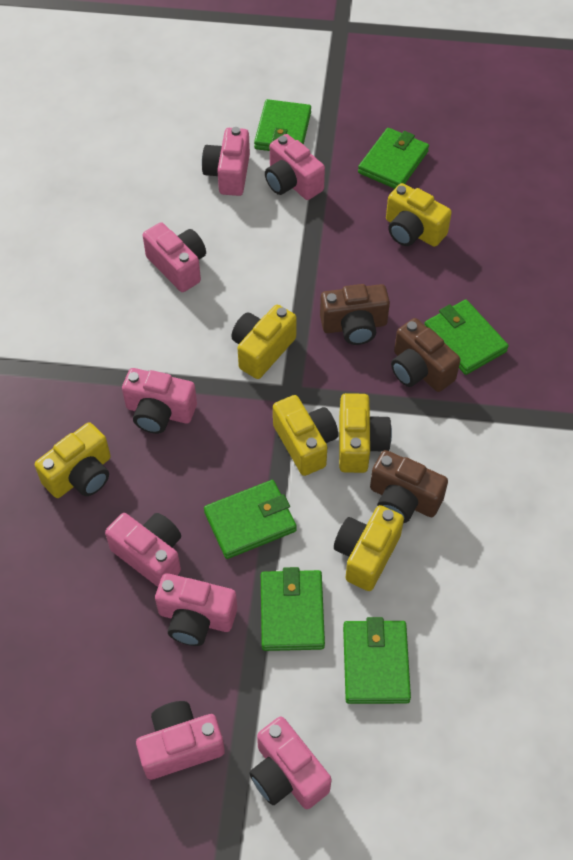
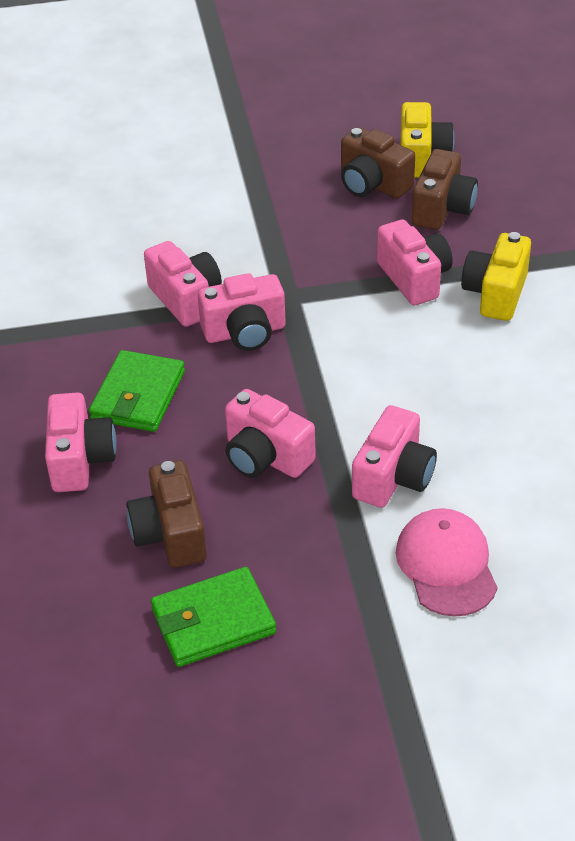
green wallet: [204,480,297,559] [254,99,311,151] [261,567,325,651] [343,617,411,704] [358,128,429,189] [425,300,509,375] = 6 -> [89,350,185,432] [151,567,276,667] = 2
pink camera: [105,513,181,587] [122,368,197,434] [136,701,225,780] [143,222,206,292] [155,573,237,646] [202,127,250,196] [249,717,332,809] [265,134,325,200] = 8 -> [45,392,117,492] [144,241,222,327] [198,273,286,351] [225,389,316,478] [352,405,437,508] [377,220,453,305] = 6
pink cap: none = 0 -> [396,508,498,617] = 1
yellow camera: [35,423,111,498] [231,305,297,379] [273,395,338,476] [334,505,404,591] [339,393,392,473] [386,183,452,247] = 6 -> [400,102,455,178] [461,232,531,321] = 2

